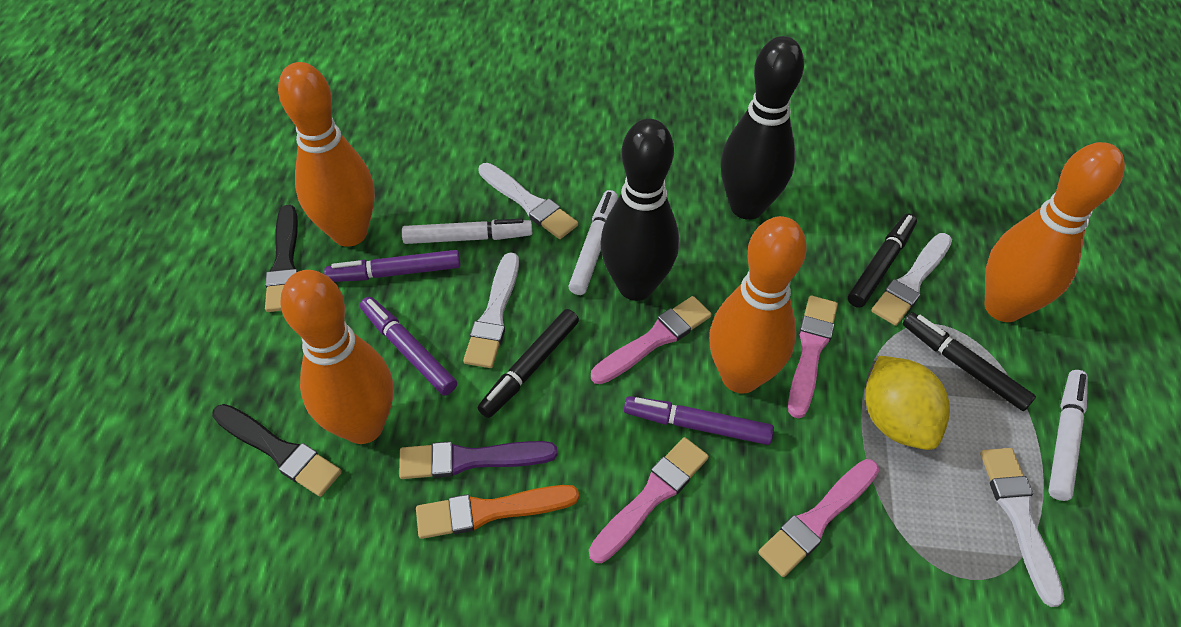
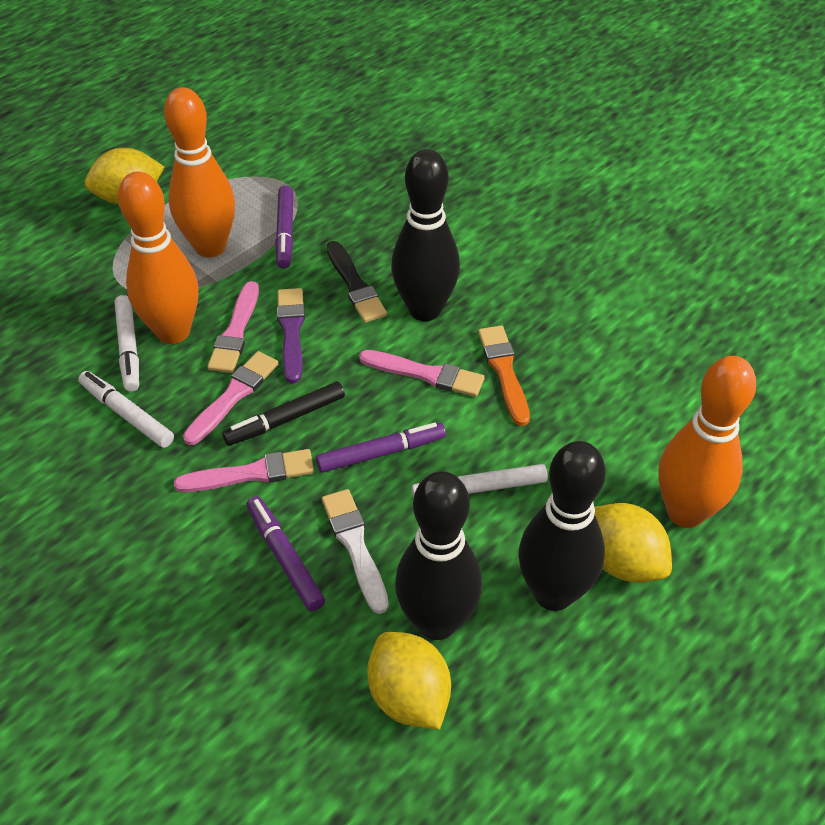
black bowling pin: [601,119,679,301] [721,36,804,220] = 2 -> [391,149,460,321] [395,471,482,640] [518,441,606,611] = 3
black brush: [212,404,342,497] [265,205,298,312] = 2 -> [327,241,387,323] = 1
black marker: [478,309,579,418] [848,214,917,308] [903,312,1036,411] = 3 -> [222,382,345,446] = 1
orange bowling pin: [278,62,375,247] [280,270,393,444] [709,216,807,394] [985,142,1125,322] = 4 -> [118,172,198,344] [164,87,235,257] [658,356,756,528] = 3
white brush: [463,253,519,368] [478,163,578,239] [871,233,952,326] [980,448,1064,607] = 4 -> [322,489,389,614] = 1
yellow lemon: [866,356,950,450] = 1 -> [85,148,164,204] [367,632,451,729] [594,503,672,583] = 3

